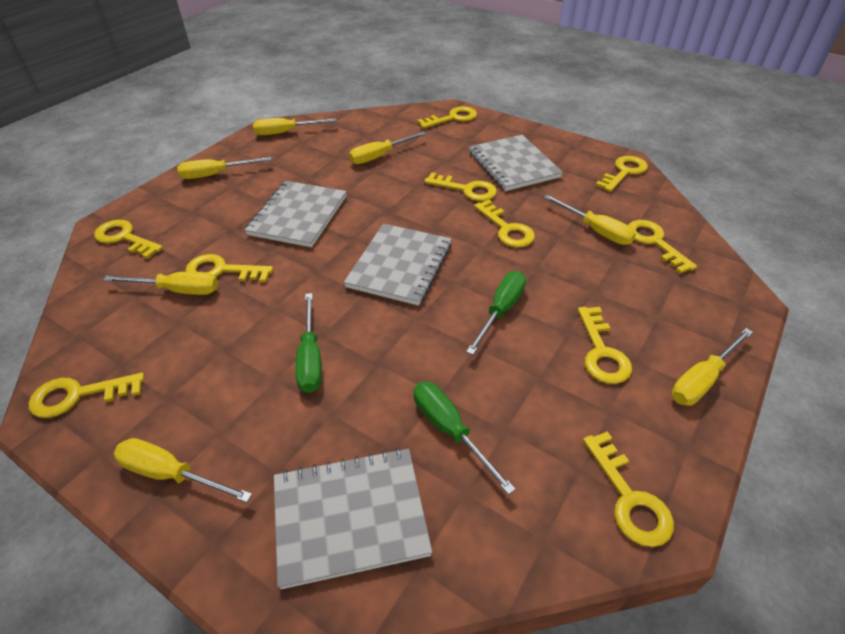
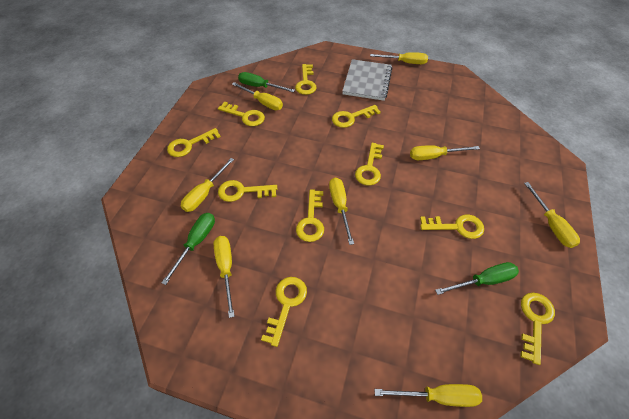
grey notebook: [245,181,347,247] [274,448,432,589] [344,224,452,306] [469,135,563,191] = 4 -> [342,59,392,101] = 1
yellow screwdriver: [103,272,218,295] [114,438,252,502] [177,157,272,179] [253,118,337,135] [349,132,426,164] [544,195,636,245] [672,328,753,406] = 7 -> [181,158,234,212] [214,236,235,318] [232,82,283,110] [329,178,354,245] [370,52,428,64] [374,384,482,407] [410,145,480,160] [524,182,580,248] = 8

